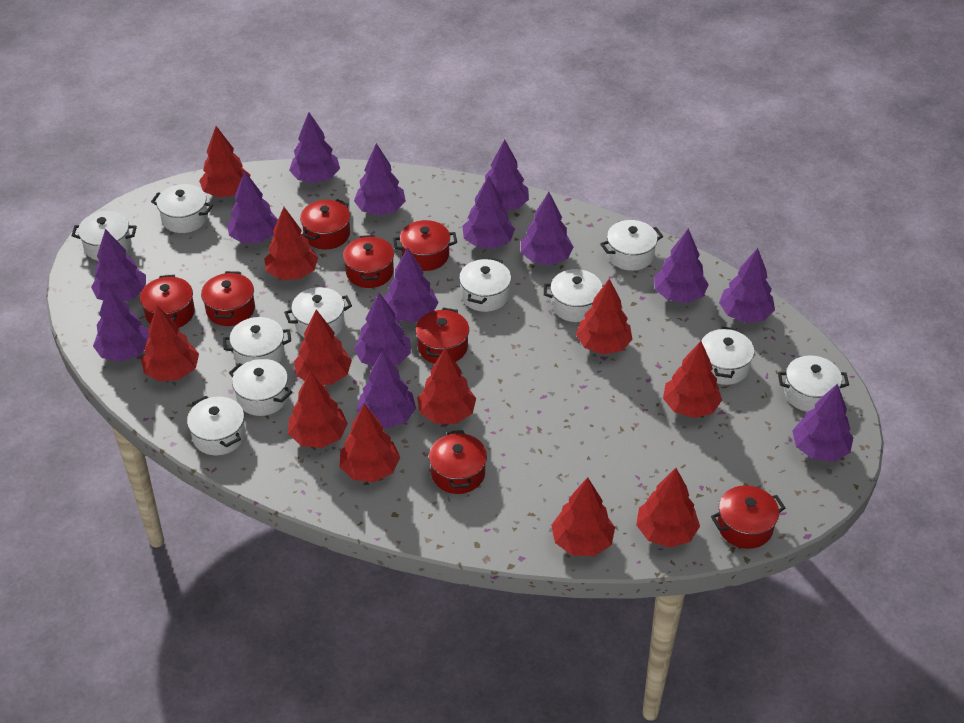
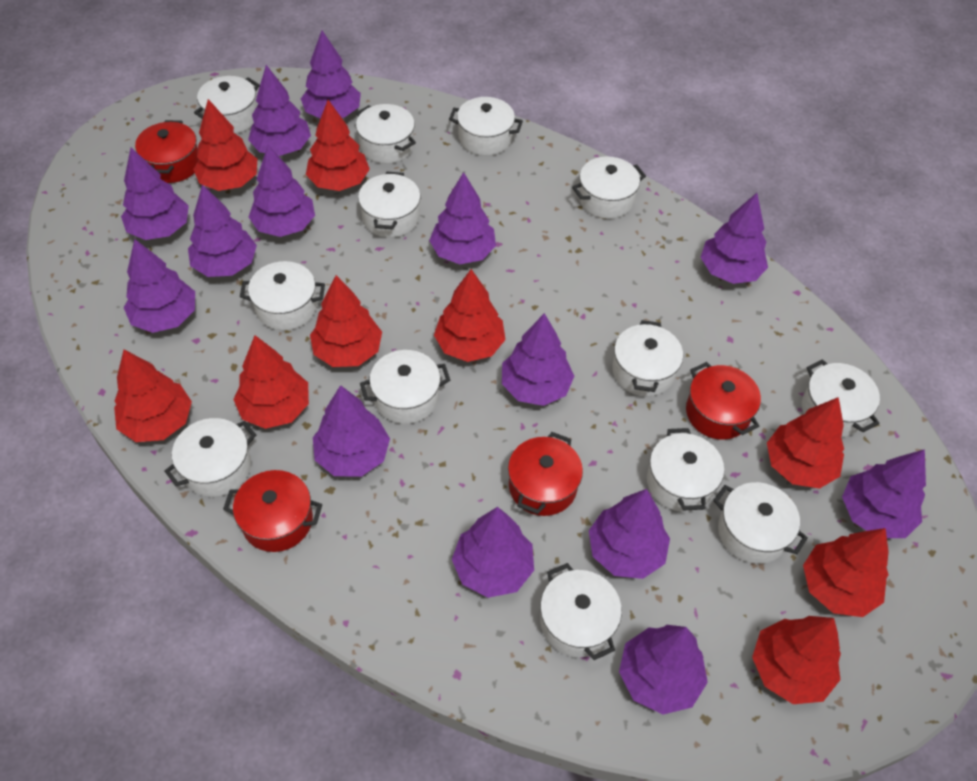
red pot: [140,275,195,328] [201,271,255,326] [300,199,350,249] [343,235,394,288] [393,220,457,271] [416,308,469,364] [429,430,487,494] [711,485,785,549] = 8 -> [135,120,199,183] [223,470,322,552] [508,432,583,516] [686,362,761,440] = 4
red tree: [141,305,199,382] [199,126,250,197] [264,207,318,280] [288,370,348,448] [294,310,352,385] [340,404,400,482] [417,348,476,424] [551,477,615,556] [576,279,633,354] [636,468,700,548] [663,341,722,418] = 11 -> [114,350,192,442] [193,99,257,191] [233,335,309,429] [306,100,370,191] [310,275,382,367] [434,269,506,362] [752,616,841,704] [767,397,844,488] [803,528,889,617] = 9
white pot: [72,211,137,261] [151,184,213,233] [187,396,246,455] [223,317,291,364] [229,359,292,416] [284,287,352,338] [459,257,511,312] [544,269,604,322] [601,220,663,271] [701,326,754,385] [778,355,849,412] = 11 -> [164,418,256,497] [194,76,260,134] [240,261,325,330] [356,104,416,164] [358,172,421,238] [360,350,450,424] [449,97,523,156] [540,563,622,660] [572,156,646,219] [612,320,683,396] [647,428,724,512] [713,482,808,564] [802,359,880,437] = 13

